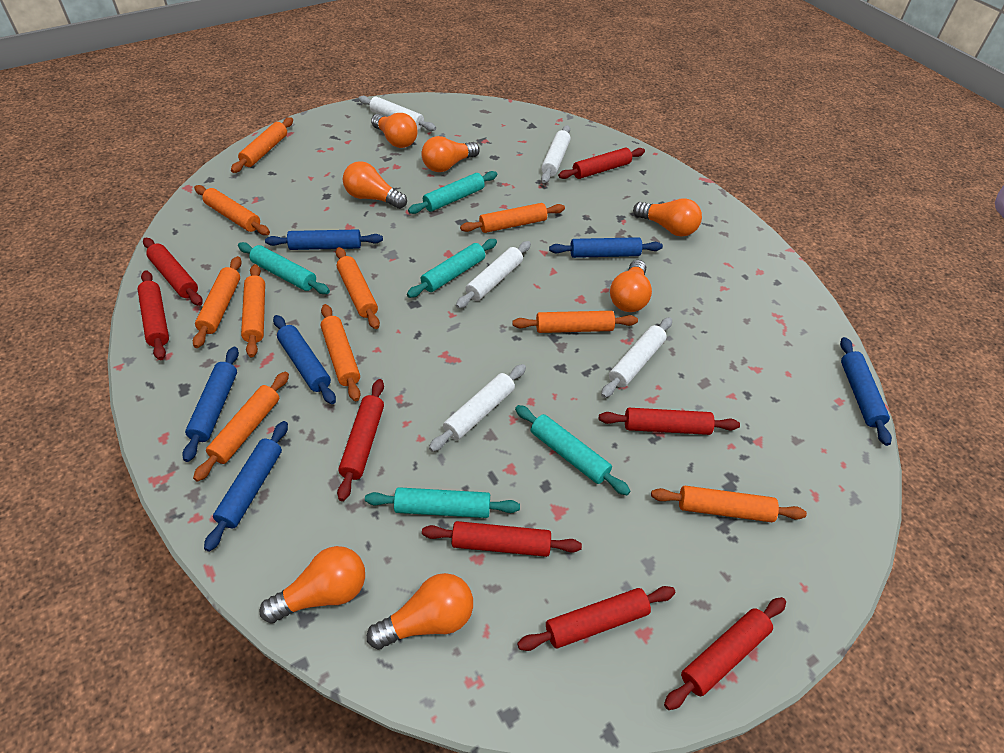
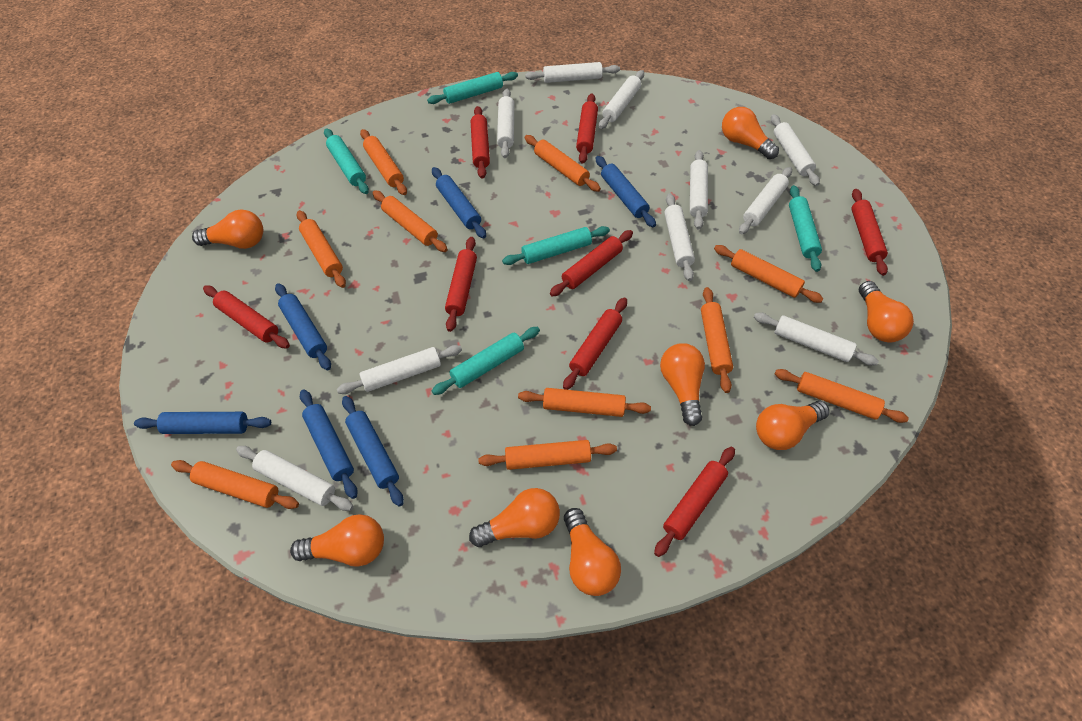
orange light bulb: [259,546,365,623] [343,161,407,209] [367,573,473,649] [371,113,418,148] [421,136,480,172] [610,260,652,312] [633,198,702,236] = 7 -> [192,210,263,249] [290,514,384,567] [469,488,560,547] [564,508,621,596] [660,343,705,426] [722,107,779,159] [756,401,830,450] [859,281,914,342] = 8
white rolling pin: [358,96,436,131] [429,364,526,452] [456,241,531,309] [541,125,571,183] [601,317,672,398] = 5 -> [236,446,353,511] [337,345,462,394] [497,88,514,158] [525,62,620,83] [599,70,644,129] [664,193,695,281] [690,150,708,230] [739,167,792,234] [754,312,879,366] [771,114,820,186] = 10

